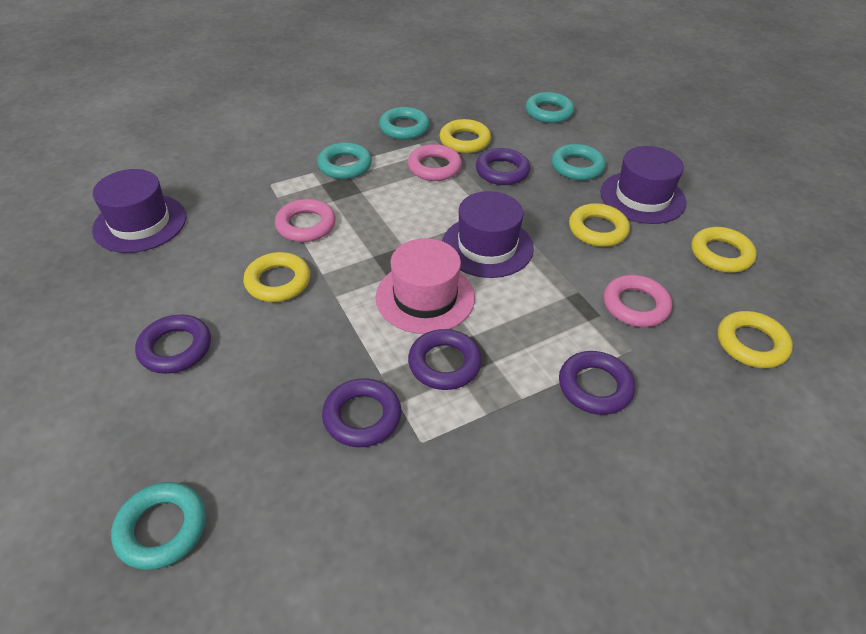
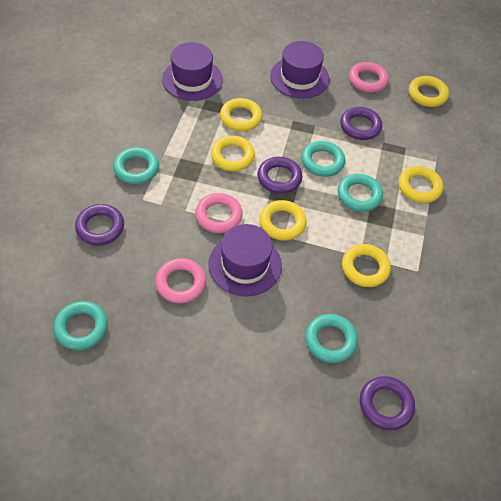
pink hat: [376,238,475,334] = 1 -> none = 0
purple ring: [135,314,211,374] [322,378,401,447] [408,329,482,390] [476,148,530,185] [559,351,635,415] = 5 -> [75,204,124,245] [258,157,302,194] [340,107,382,140] [360,376,415,430] = 4
yellow ring: [244,252,310,302] [439,119,491,153] [569,203,630,247] [691,227,757,273] [718,311,793,368] = 5 -> [211,136,255,171] [220,98,262,131] [259,200,307,240] [342,244,391,287] [398,166,443,203] [409,76,449,107] = 6

